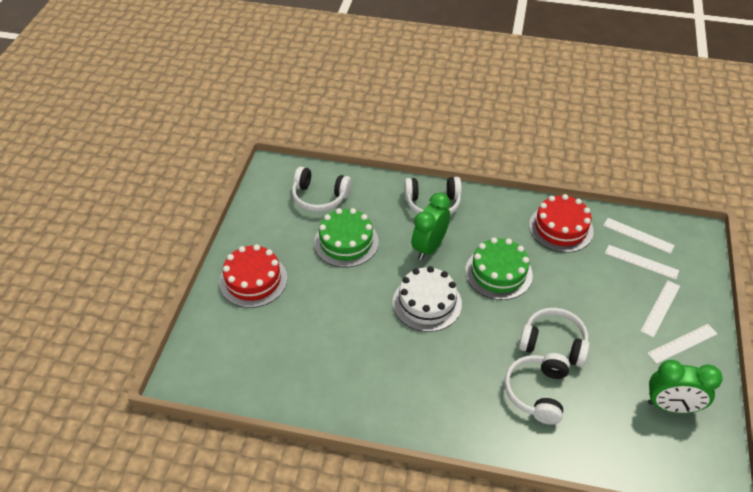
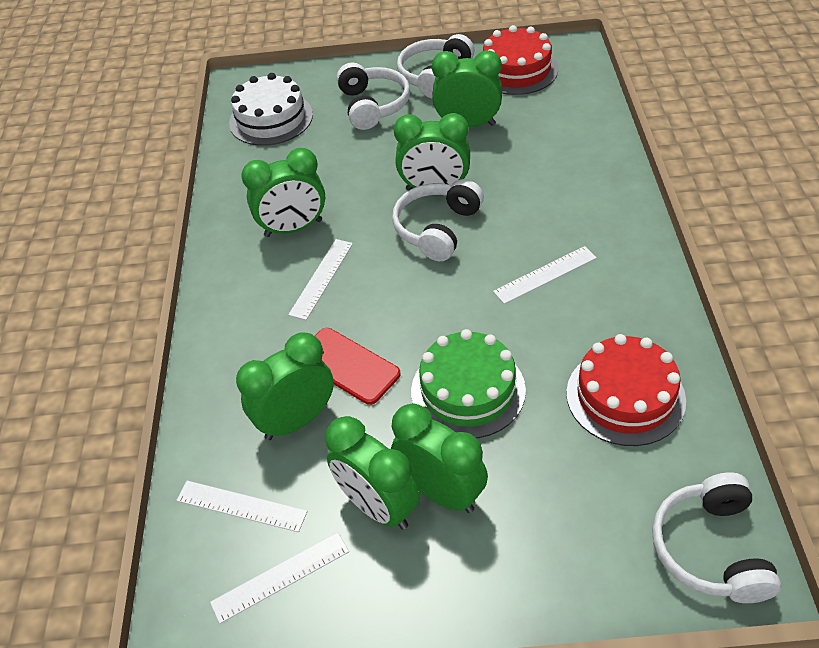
green cake: [314,208,379,267] [465,238,533,300] = 2 -> [411,329,526,438] = 1
green clock: [411,193,450,260] [648,360,723,413] = 2 -> [236,332,334,440] [241,148,325,237] [325,416,420,530] [391,403,488,513] [394,113,470,191] [432,50,502,127] = 6
red phone: none = 0 -> [315,328,401,405] = 1

